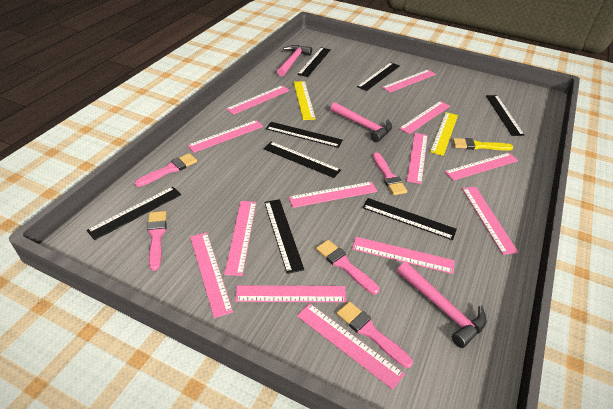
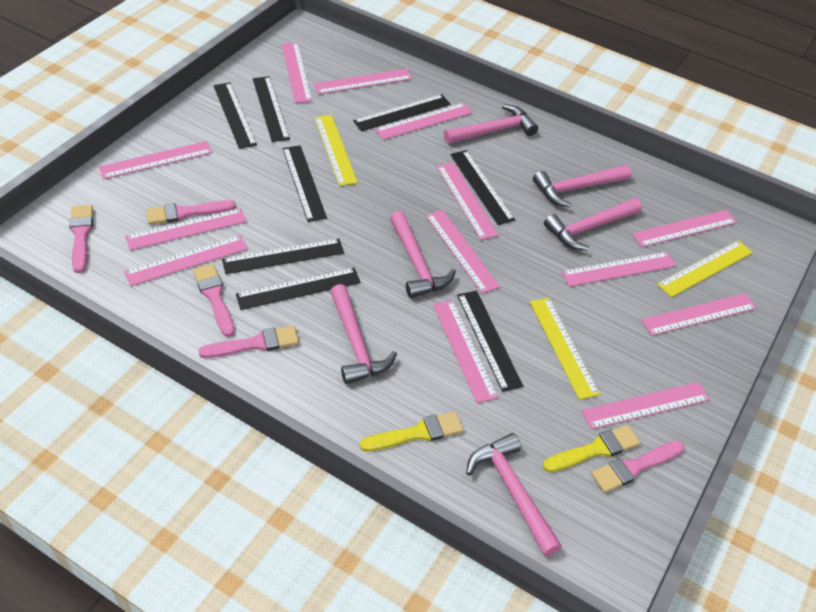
pink hammer: [277,45,312,77] [330,102,392,142] [397,262,487,348] = 3 -> [330,284,397,384] [390,211,456,298] [444,104,538,144] [466,433,562,556] [533,165,632,207] [544,198,642,251] = 6
yellow brush: [453,138,513,151] = 1 -> [360,411,463,451] [543,425,640,472] = 2
yellow ruler: [293,81,316,120] [430,112,458,156] = 2 -> [314,115,358,186] [530,298,600,400] [657,240,753,297] = 3

